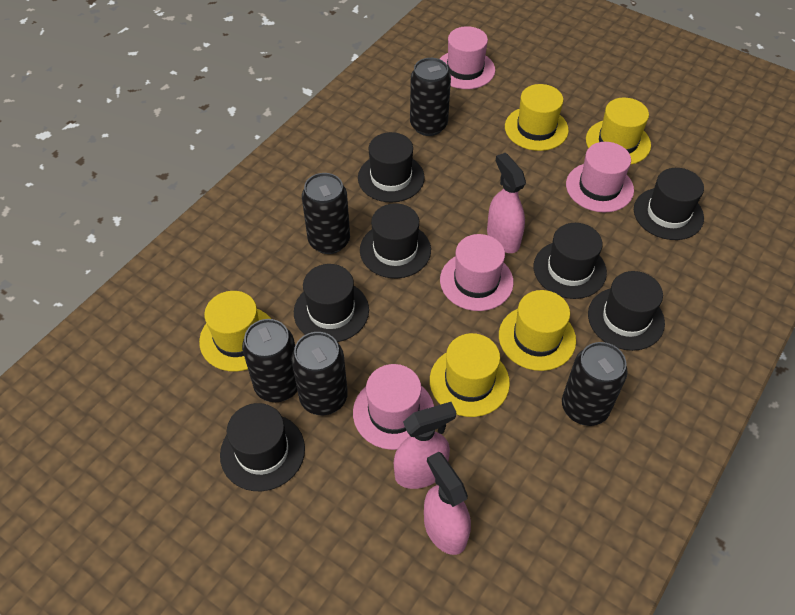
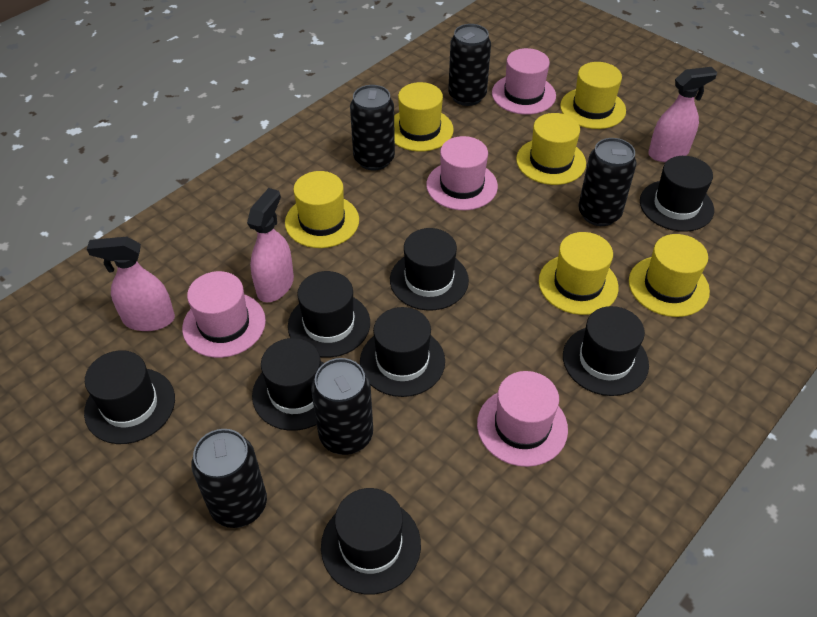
black hat: [220,403,305,491] [294,264,369,342] [358,132,425,203] [360,203,431,278] [534,223,607,299] [588,271,665,351] [634,168,704,240] = 7 -> [84,350,175,444] [252,338,324,431] [288,271,370,358] [321,488,421,594] [360,307,445,397] [390,228,469,311] [563,306,649,396] [640,156,714,232] = 8
yellow hat: [199,291,271,371] [430,333,510,417] [499,290,576,371] [505,84,569,151] [586,98,651,164] = 5 -> [285,171,359,248] [394,82,454,152] [516,113,586,185] [539,232,619,315] [560,62,626,129] [629,234,710,317] = 6

